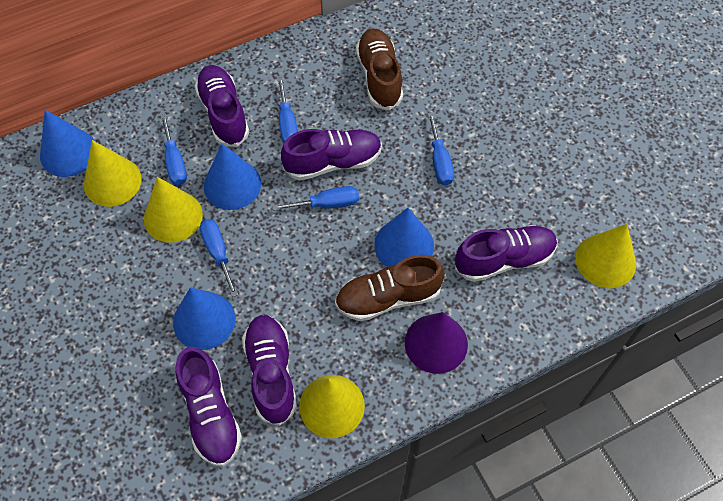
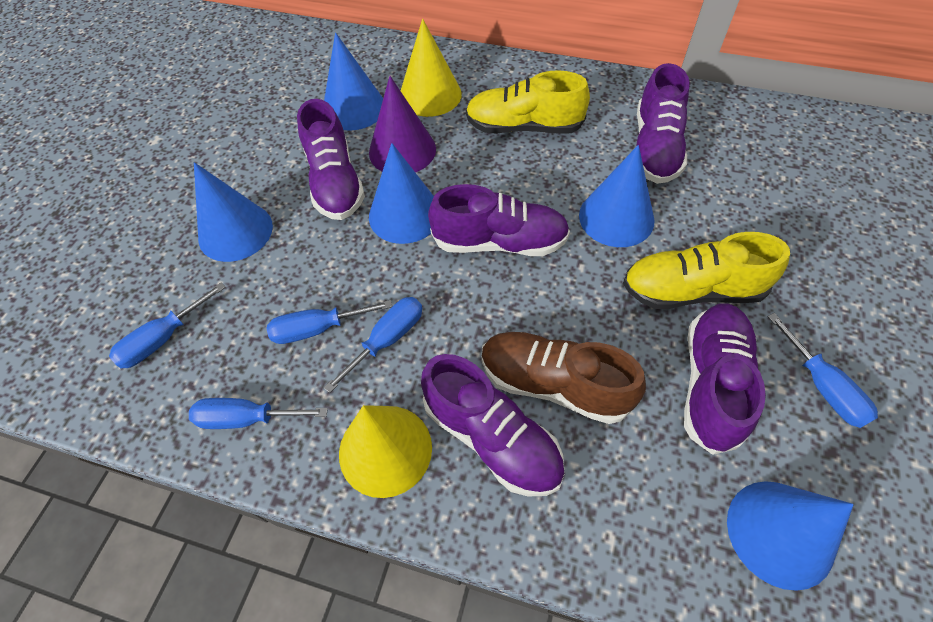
blue cone: [40,110,95,177] [173,287,236,350] [204,144,261,210] [374,208,434,267] = 4 -> [194,162,273,262] [324,33,383,131] [369,143,434,244] [579,145,654,247] [727,481,854,591] = 5
brown shoe: [335,255,445,321] [356,28,403,110] = 2 -> [482,332,646,424] = 1
yellow cone: [84,140,142,207] [144,177,203,243] [299,375,365,438] [575,224,636,288] = 4 -> [339,405,432,498] [401,19,462,117] = 2
yellow shoe: none = 0 -> [466,70,590,134] [623,232,790,309] = 2

